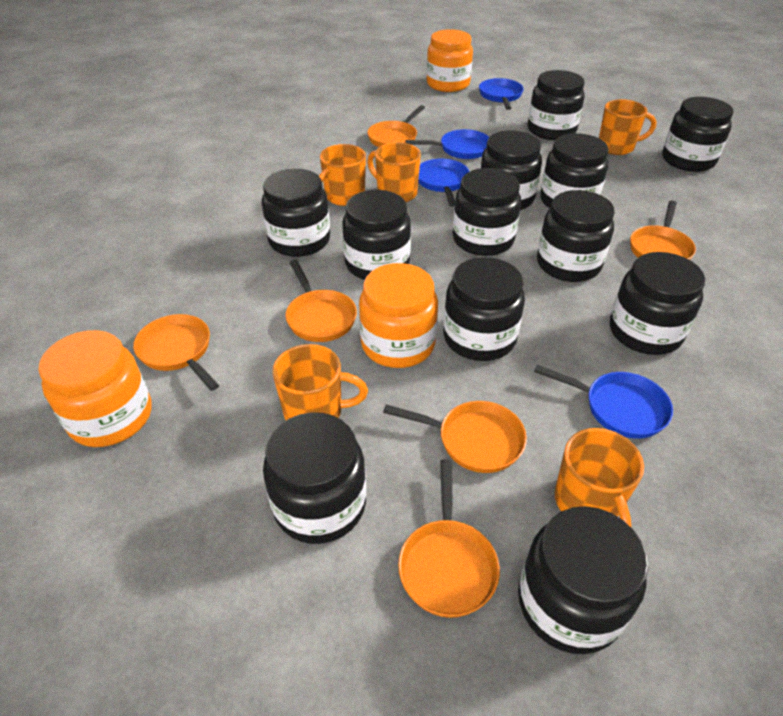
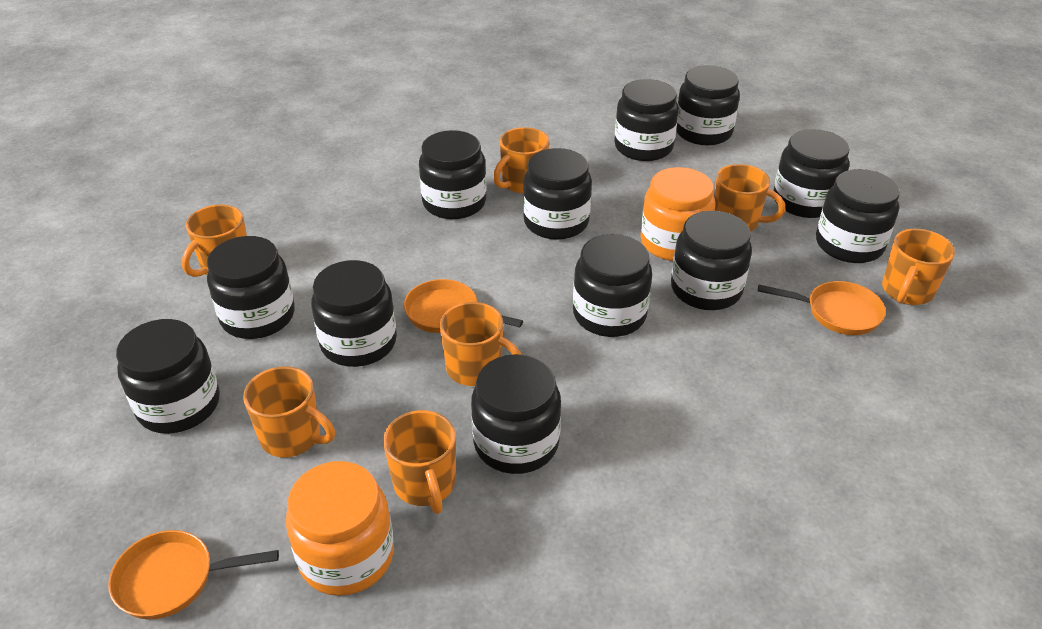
blue pan: [406,129,489,159] [418,159,470,207] [479,78,524,110] [534,365,673,438] = 4 -> none = 0
orange jar: [38,330,151,447] [359,263,438,368] [427,29,473,92] = 3 -> [286,461,394,596] [640,167,715,261] = 2
orange mug: [272,344,368,420] [319,144,366,206] [367,142,421,202] [554,428,644,528] [599,99,657,155] = 5 -> [182,205,247,277] [243,366,335,458] [383,410,456,514] [440,302,521,386] [493,127,549,194] [714,164,785,232] [882,229,955,305] = 7
orange pan: [133,314,219,391] [285,260,357,342] [367,105,425,147] [383,401,527,473] [398,459,500,618] [630,201,696,260] = 6 -> [108,530,279,619] [404,279,523,333] [758,281,886,335] = 3

